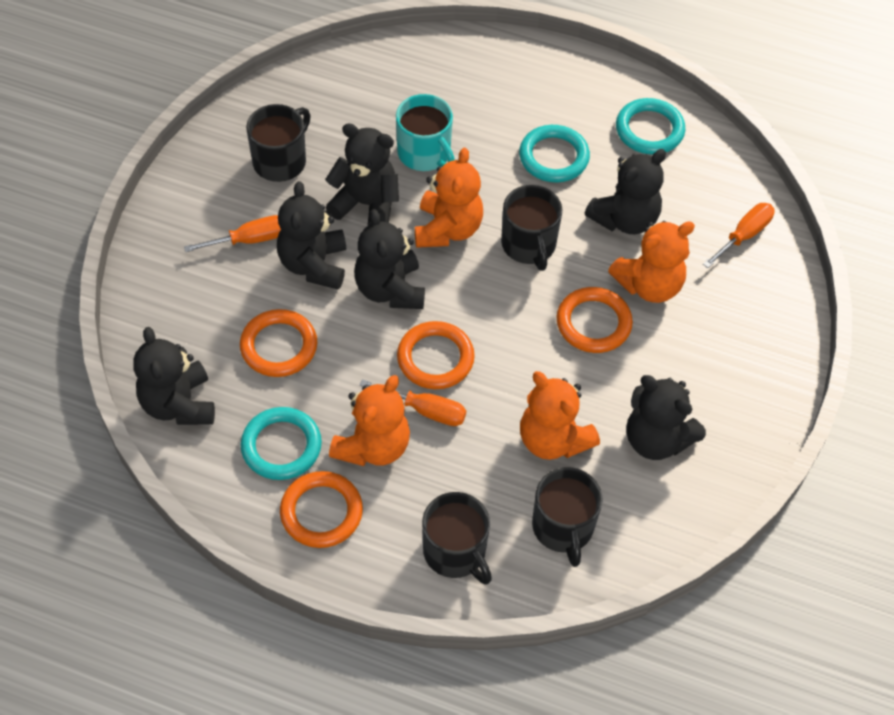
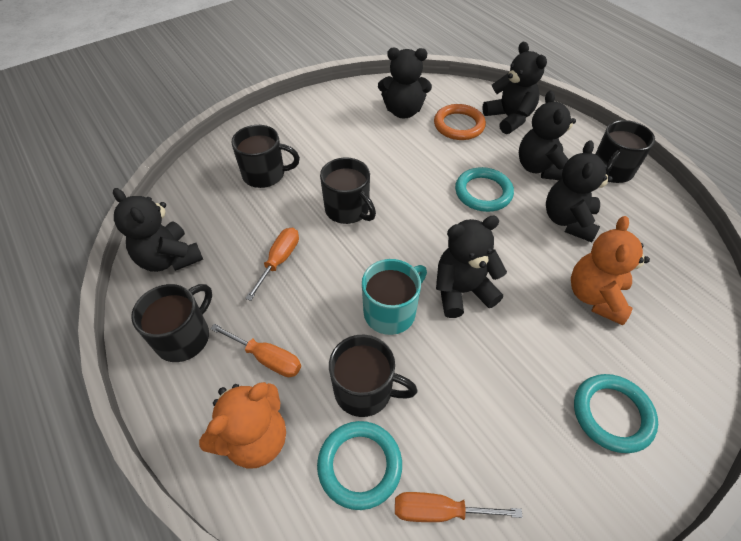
black mug: [246,104,311,182] [422,492,492,585] [501,185,562,271] [532,467,603,567] = 4 -> [131,284,212,362] [231,125,300,188] [320,157,376,224] [329,335,418,417] [595,120,655,183] = 5
orange ring: [240,309,317,377] [280,471,363,548] [397,321,475,389] [556,287,633,353] = 4 -> [434,104,486,140] = 1
orange teddy bear: [329,375,410,466] [415,148,483,248] [520,371,600,460] [608,221,695,303] = 4 -> [199,382,286,469] [571,216,650,325] = 2

